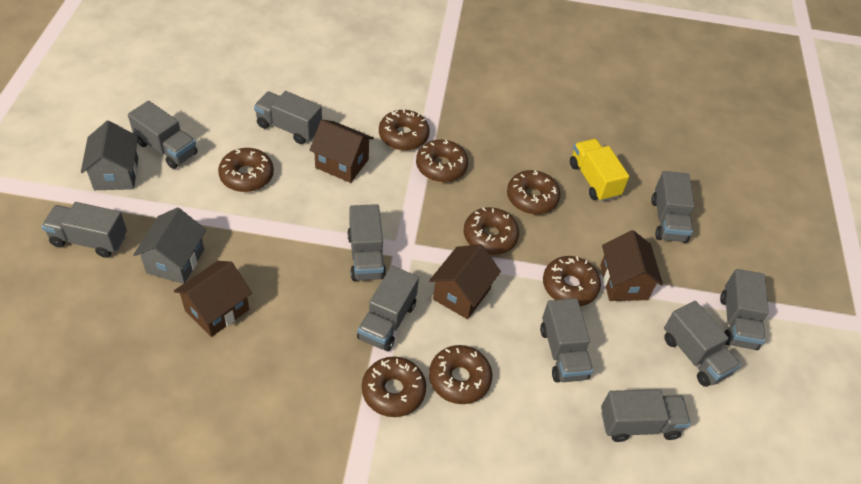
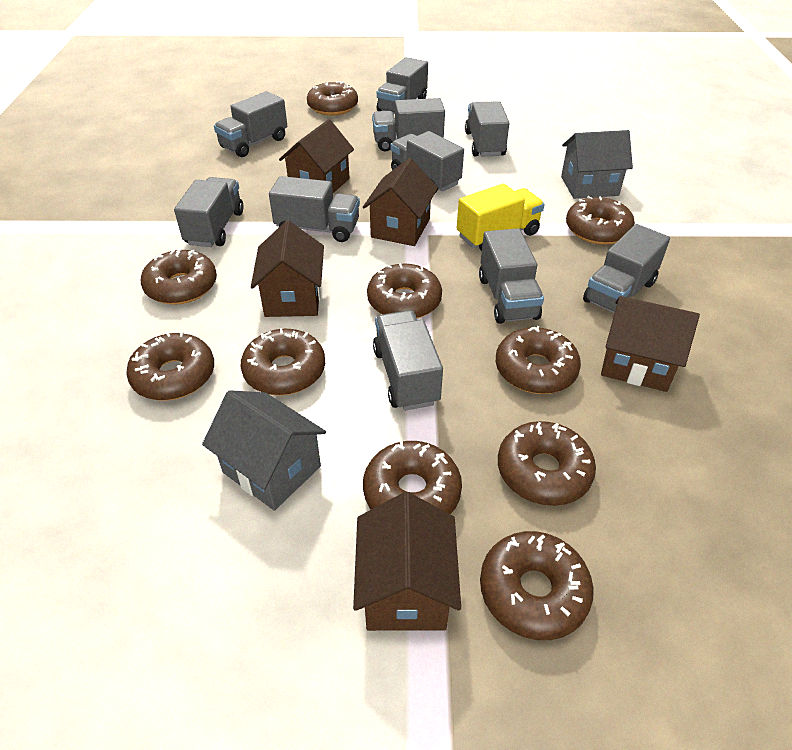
brown donut: [218,148,274,192] [362,357,426,417] [379,109,430,150] [416,139,468,182] [429,345,492,404] [463,207,519,255] [507,170,560,215] [543,256,601,306] = 8 -> [126,332,214,401] [141,249,217,305] [241,328,325,396] [307,81,358,116] [363,441,462,514] [367,264,442,318] [480,531,594,640] [496,326,581,394] [498,421,596,506] [566,196,635,245] = 10
brown house: [174,261,252,337] [310,120,374,183] [429,244,501,319] [600,230,663,301] = 4 -> [251,221,324,317] [279,119,354,193] [353,492,461,631] [363,158,438,246] [601,296,700,392] = 5

